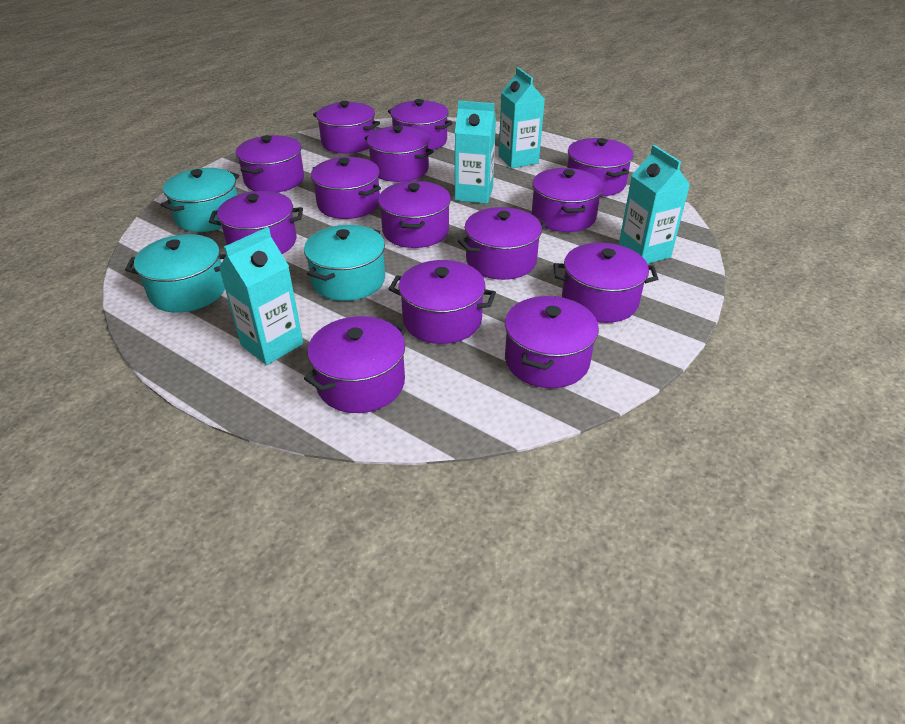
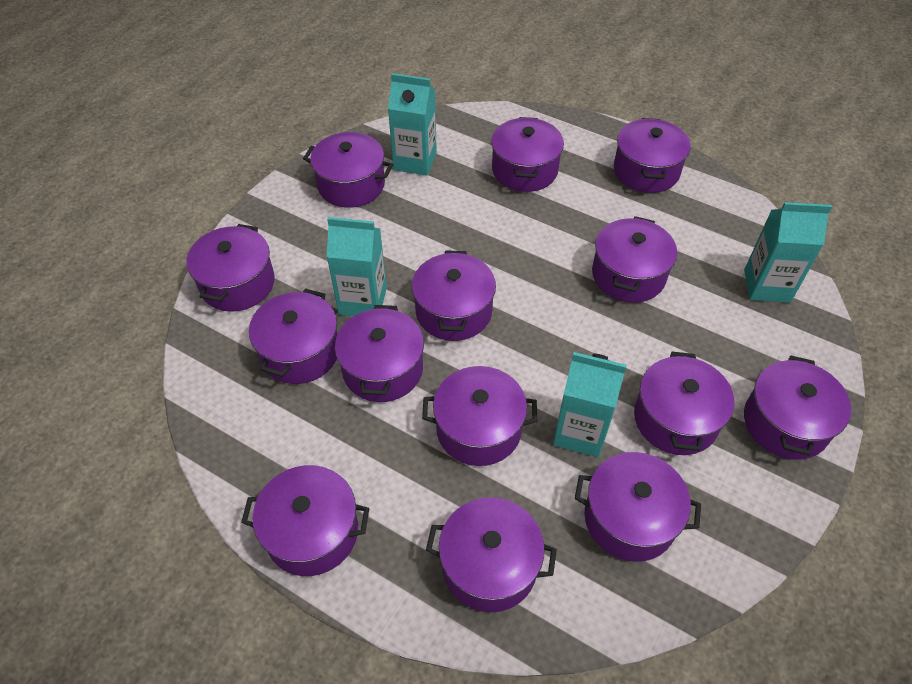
turquoise pot: [125,234,226,313] [161,168,239,232] [304,225,385,301] = 3 -> none = 0

